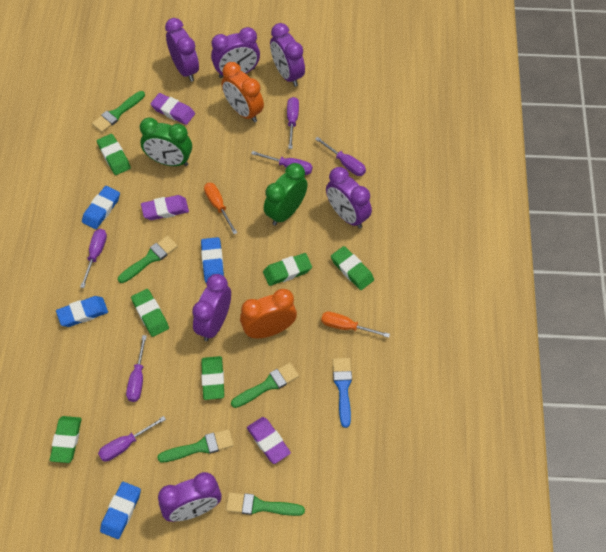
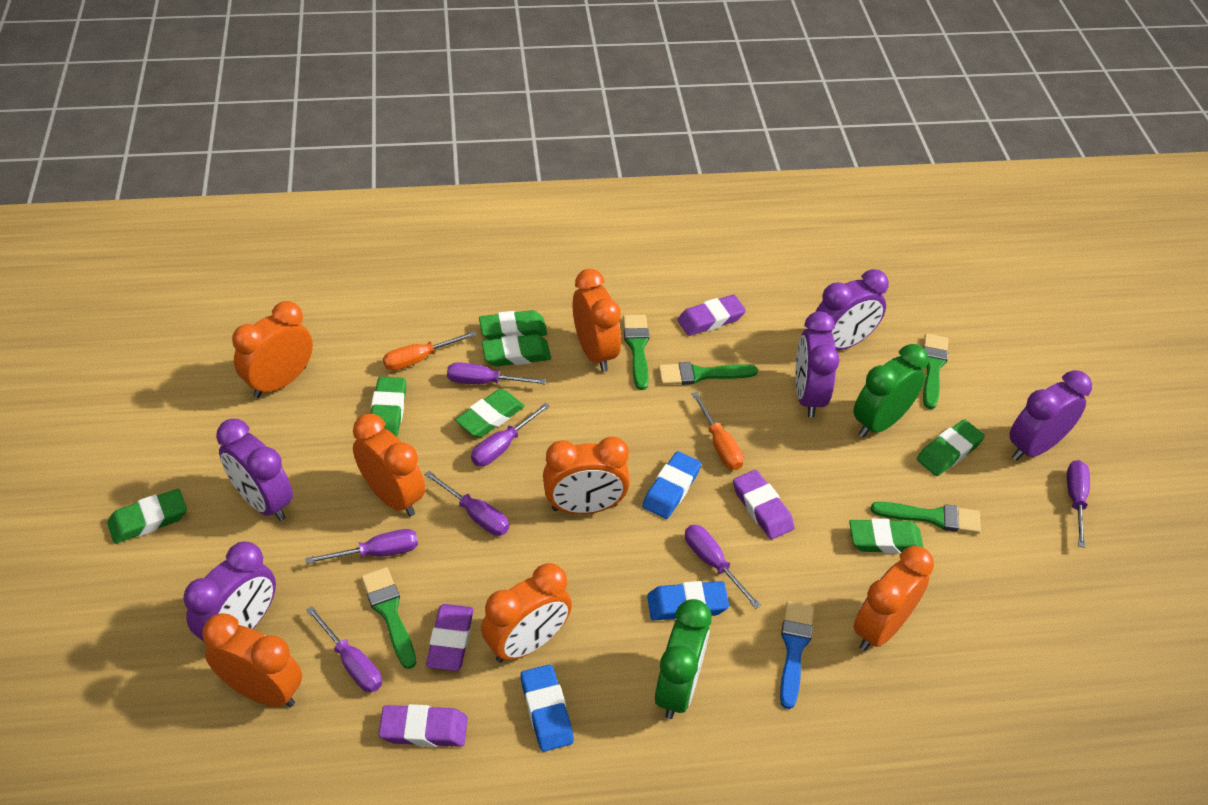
blue eraser: [56,296,108,327] [82,186,120,229] [100,482,141,539] [201,237,224,282] = 4 -> [520,664,574,752] [642,451,701,519] [647,581,729,620] = 3
green eraser: [50,416,82,463] [97,134,131,175] [131,289,169,337] [201,356,224,400] [263,253,312,286] [331,246,374,290] = 6 -> [107,489,187,544] [371,377,406,437] [455,389,524,438] [479,310,547,340] [482,334,551,366] [849,518,924,554] [917,419,985,476] = 7
orange clock: [221,62,264,123] [240,289,297,338] = 2 -> [202,613,302,707] [232,301,313,398] [353,414,425,516] [481,563,572,662] [543,437,630,514] [573,269,621,372] [853,546,934,651] = 7
purple clock: [158,472,222,522] [165,18,199,82] [192,274,231,341] [211,27,260,78] [270,23,305,87] [326,167,372,229] = 6 -> [184,542,276,642] [216,419,293,521] [795,311,840,418] [815,269,889,350] [1009,370,1092,461] = 5
purple eraser: [141,195,189,220] [151,93,195,125] [247,417,291,464] = 3 -> [379,704,468,747] [426,604,474,671] [677,295,746,336] [733,470,794,539] = 4
purple screwdriver: [80,229,107,288] [98,416,166,461] [126,335,147,402] [251,151,313,175] [287,97,299,149] [315,137,366,176] = 6 -> [305,529,418,564] [306,606,382,693] [425,471,509,536] [447,362,546,384] [471,403,550,466] [685,525,761,609] [1067,460,1090,548] = 7

